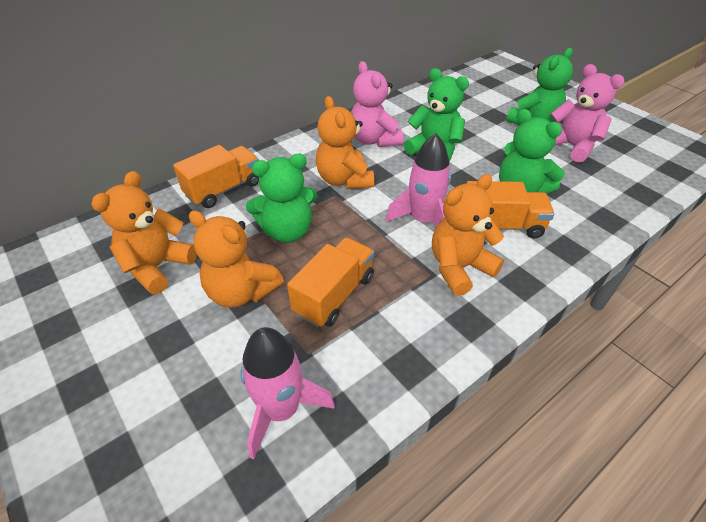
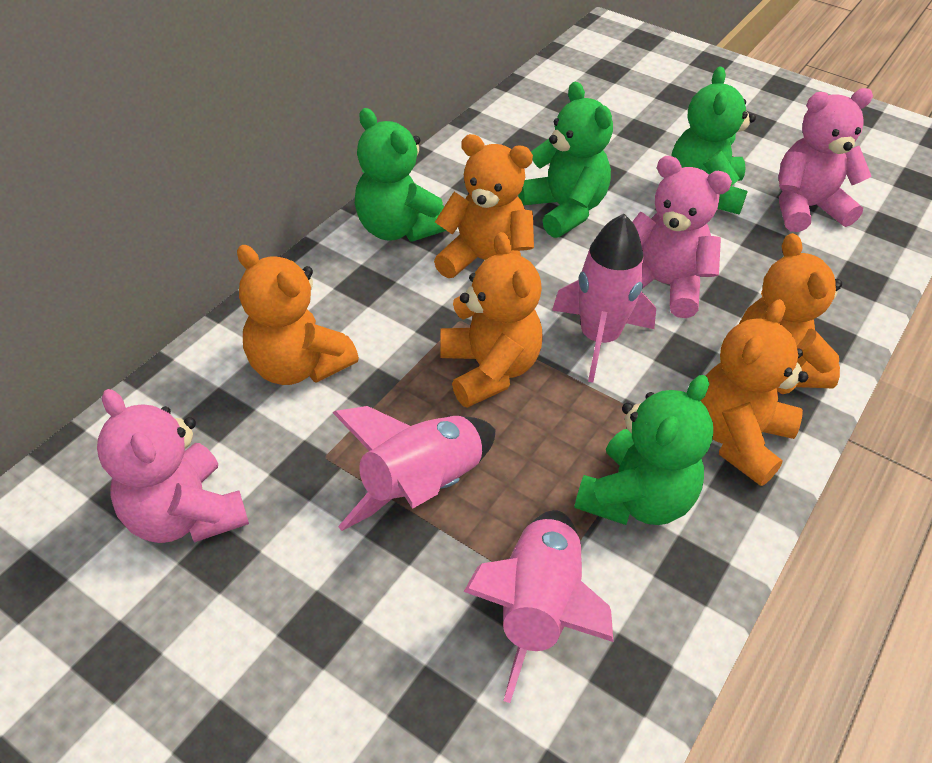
orange teddy bear: [91,171,197,294] [189,210,284,308] [316,96,374,189] [432,174,504,296] = 4 -> [237,245,359,385] [434,134,534,278] [440,232,543,408] [701,299,808,486] [739,233,842,389] = 5
orange truck: [173,145,259,208] [287,238,374,327] [467,181,554,239] = 3 -> none = 0
pink rocket: [241,327,335,460] [386,133,451,227] = 2 -> [332,406,496,531] [464,510,613,703] [552,214,656,383] = 3
pink teddy bear: [351,61,403,147] [551,64,625,163] = 2 -> [97,389,249,543] [632,156,732,318] [778,88,873,232] = 3

